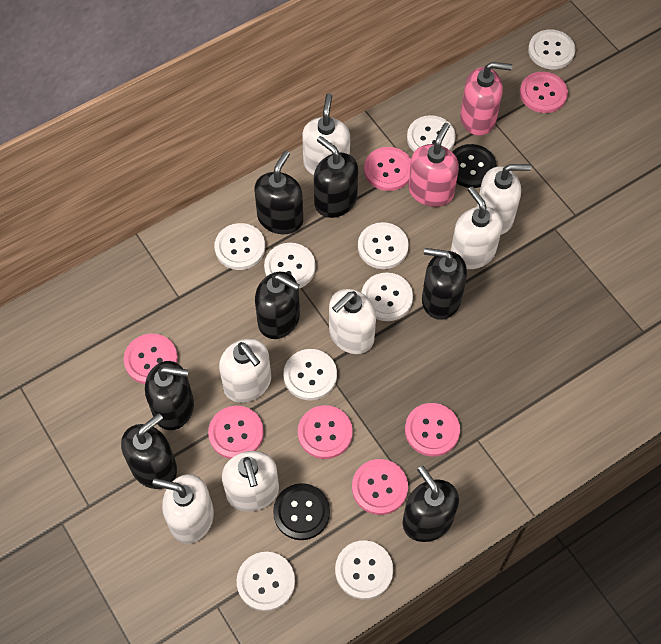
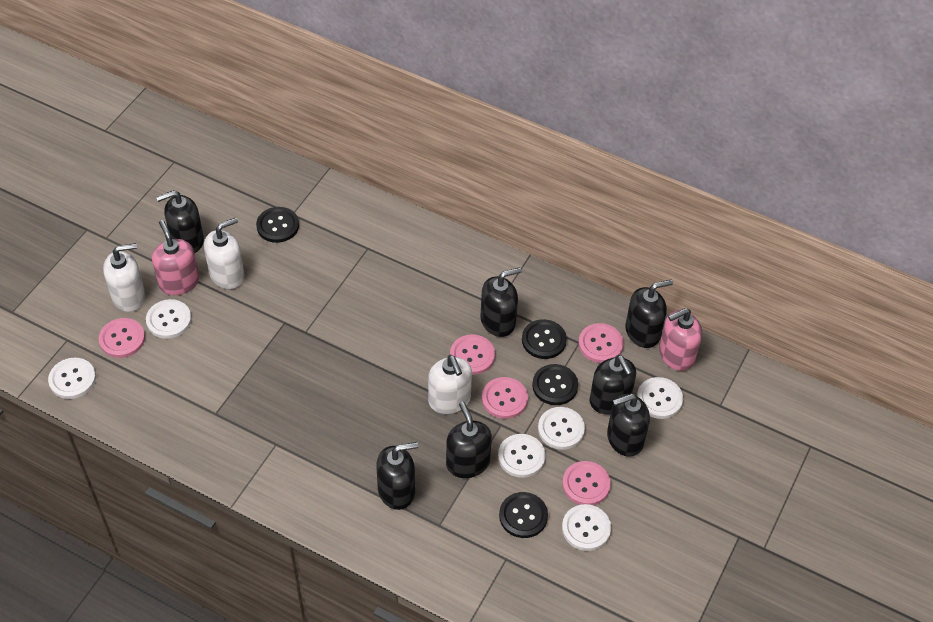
black button: [273,483,330,540] [452,144,497,188] = 2 -> [256,207,299,243] [499,492,548,538] [522,319,567,359] [532,364,578,405] = 4
pink button: [124,334,178,384] [208,406,264,459] [298,405,353,459] [352,459,408,515] [364,147,411,191] [405,403,460,456] [520,72,568,113] = 7 -> [99,318,145,358] [450,334,495,375] [482,377,528,419] [562,461,611,505] [578,323,624,363] = 5
white button: [214,223,265,270] [237,552,295,611] [264,243,316,288] [283,349,337,400] [335,540,393,600] [358,222,409,269] [362,273,413,321] [407,115,456,152] [528,30,576,69] = 9 -> [48,358,96,399] [146,299,191,339] [498,434,545,478] [538,407,585,450] [562,504,611,551] [637,377,683,419] = 6
white soap dispenser: [153,474,214,544] [219,339,271,403] [222,451,279,511] [302,93,350,175] [329,289,376,354] [451,186,503,269] [477,164,532,235] = 7 -> [103,243,145,312] [204,217,244,289] [428,355,472,414] = 3

